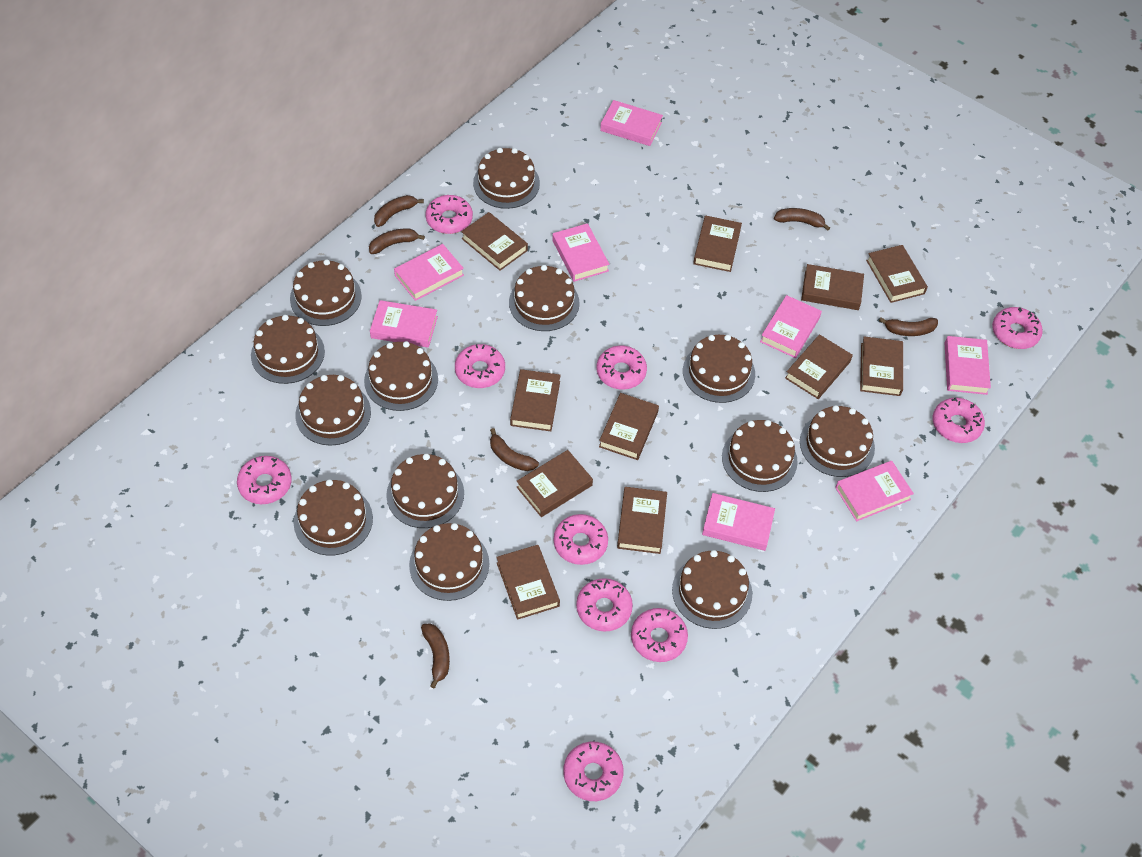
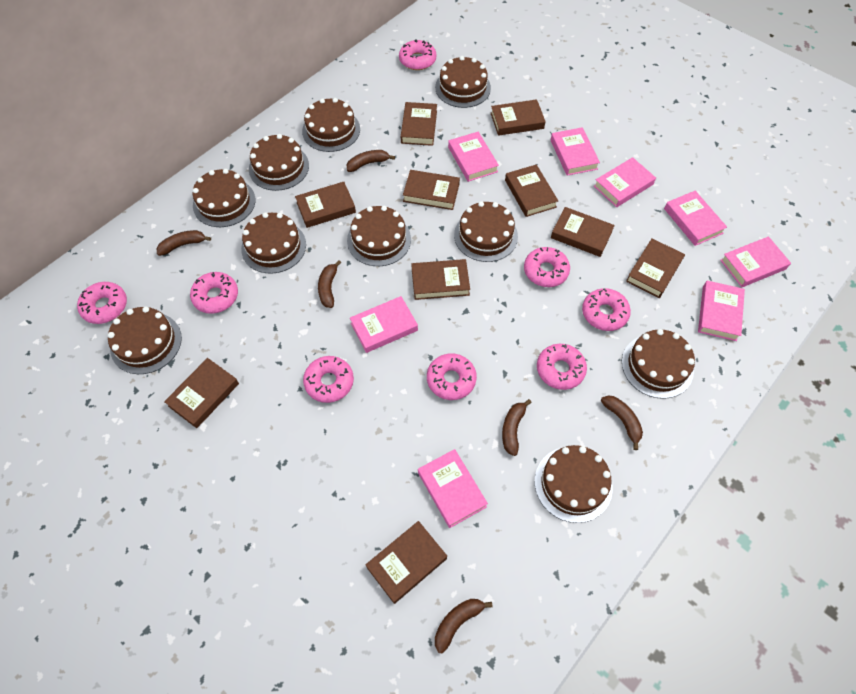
brown book: [461,212,528,271] [496,545,560,620] [510,369,561,431] [517,450,593,517] [599,393,659,460] [617,487,667,554] [693,215,742,272] [785,334,853,399] [801,264,864,310] [860,336,903,396] [866,245,928,303] = 11 -> [164,358,239,428] [295,182,356,228] [365,521,447,604] [401,102,437,146] [403,170,460,210] [412,259,470,300] [491,99,546,136] [505,164,558,217] [551,207,615,257] [626,239,685,298] = 10
brown cake: [251,315,325,384] [290,259,362,326] [294,479,373,555] [295,375,371,446] [364,341,438,411] [386,453,464,528] [409,523,489,601] [473,148,540,209] [509,265,580,331] [672,550,752,629] [683,335,755,403] [722,420,798,492] [800,405,875,477] = 13 -> [108,307,182,374] [192,169,255,227] [241,212,306,274] [249,134,309,191] [302,98,360,152] [347,206,411,266] [435,56,491,108] [454,201,518,262] [535,445,613,523] [622,329,695,399] = 10
pink donut: [237,456,292,504] [425,195,473,234] [455,344,505,388] [554,514,608,565] [563,742,624,801] [576,578,633,632] [597,346,647,390] [631,608,688,662] [933,397,985,443] [992,307,1043,349] = 10 -> [77,282,127,324] [190,272,238,314] [303,356,354,403] [399,39,436,70] [427,353,477,400] [524,247,570,287] [537,344,587,390] [582,288,631,331] = 8

